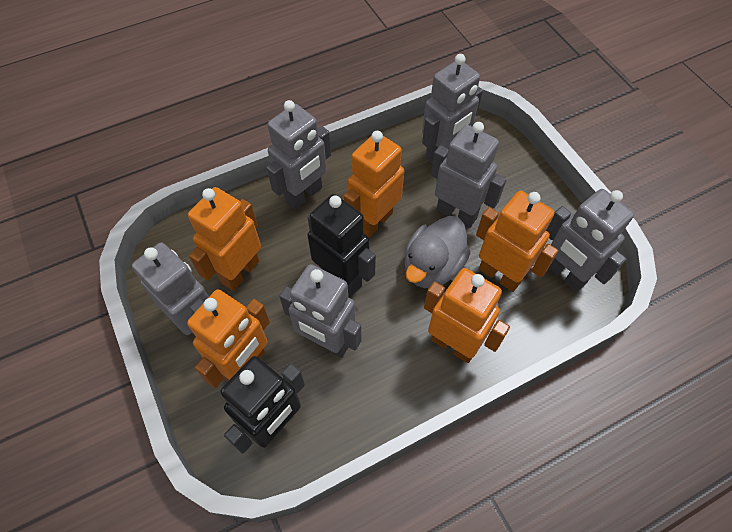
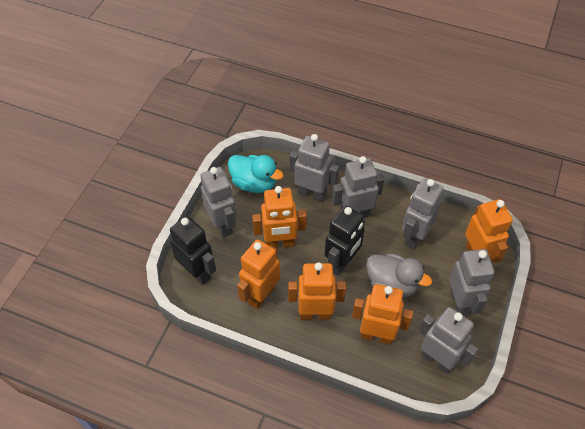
turquoise duck: none = 0 -> [228,155,283,193] = 1

